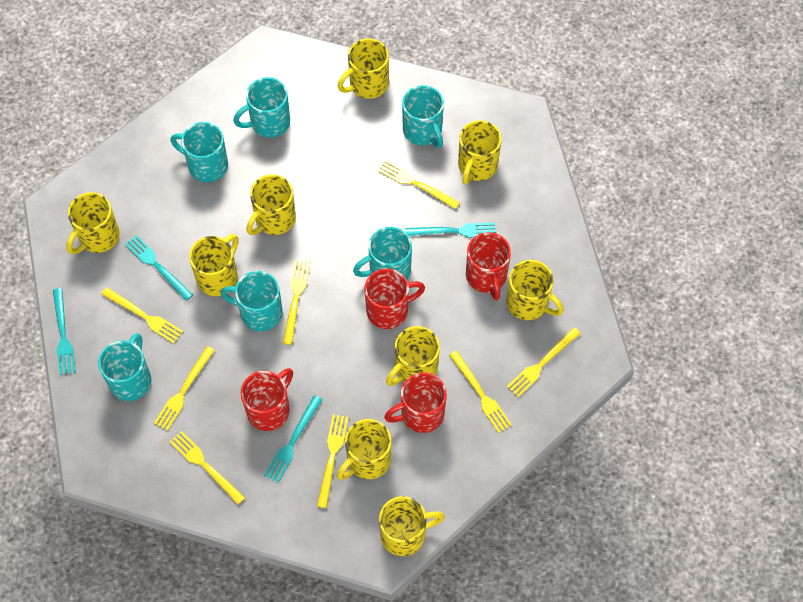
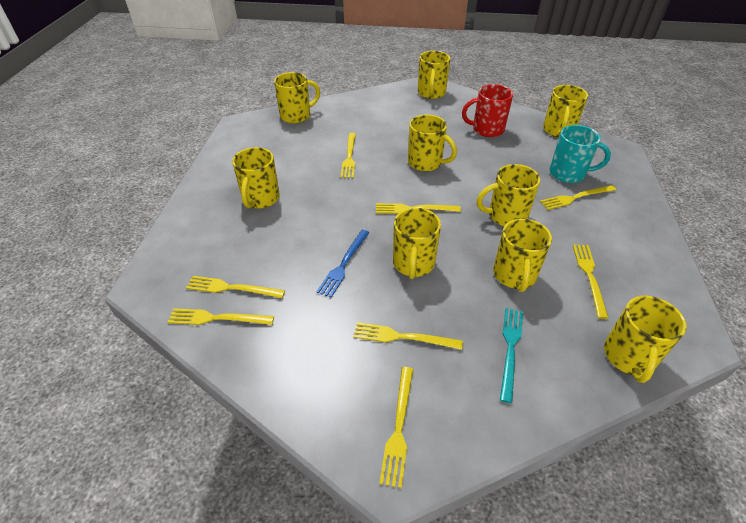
blue fork: none = 0 -> [316,230,369,298] = 1
red mug: [241,368,293,431] [365,269,425,329] [384,372,447,433] [466,232,511,300] = 4 -> [462,84,513,137] = 1
turquoise fork: [53,288,76,375] [125,235,193,301] [264,395,322,483] [405,223,496,238] = 4 -> [500,308,523,403] = 1
turquoise mug: [98,333,151,401] [171,122,228,182] [221,271,283,331] [233,77,290,138] [353,227,412,280] [402,85,444,148] = 6 -> [549,125,611,183] = 1

